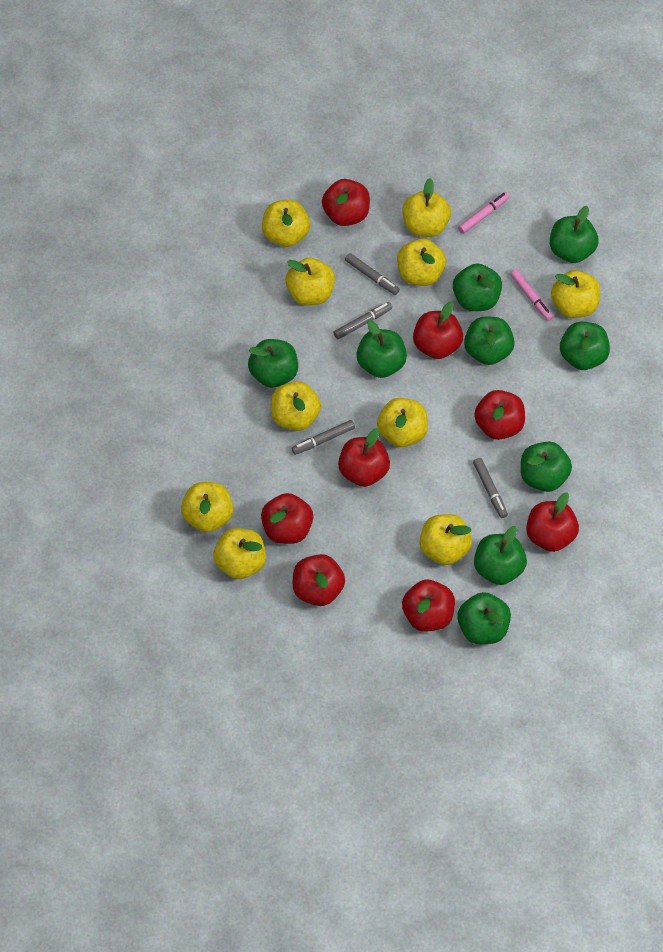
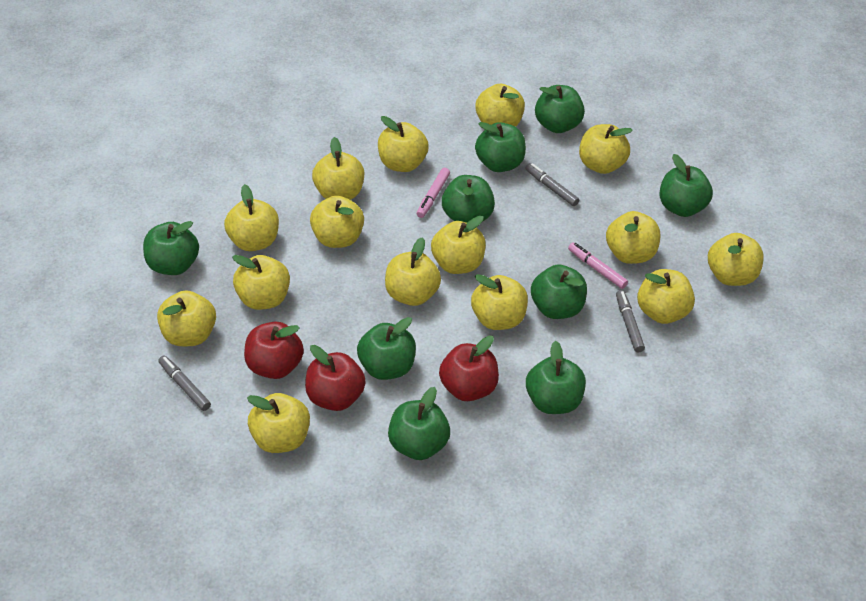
grey marker: [291,420,355,455] [333,302,392,339] [345,253,400,295] [473,458,508,518] = 4 -> [158,356,211,411] [525,163,579,206] [616,290,645,352] = 3
red apple: [261,493,313,544] [293,554,345,606] [322,179,370,226] [338,428,390,487] [402,580,455,632] [413,302,463,359] [474,390,525,440] [526,492,579,552] = 8 -> [244,321,304,379] [305,345,366,411] [439,336,499,401] = 3
yellow apple: [181,482,233,532] [214,528,266,579] [262,200,310,247] [271,381,321,431] [286,258,335,305] [377,398,428,447] [397,238,446,286] [402,178,451,237] [420,514,472,565] [551,270,600,318] = 10 -> [157,290,216,346] [224,184,279,251] [232,255,290,310] [247,393,310,453] [310,195,364,248] [312,137,364,200] [378,116,429,172] [385,237,441,306] [431,216,486,274] [471,274,528,330] [475,84,525,127] [579,124,633,174] [606,211,660,264] [637,269,695,324] [708,233,764,286] = 15

